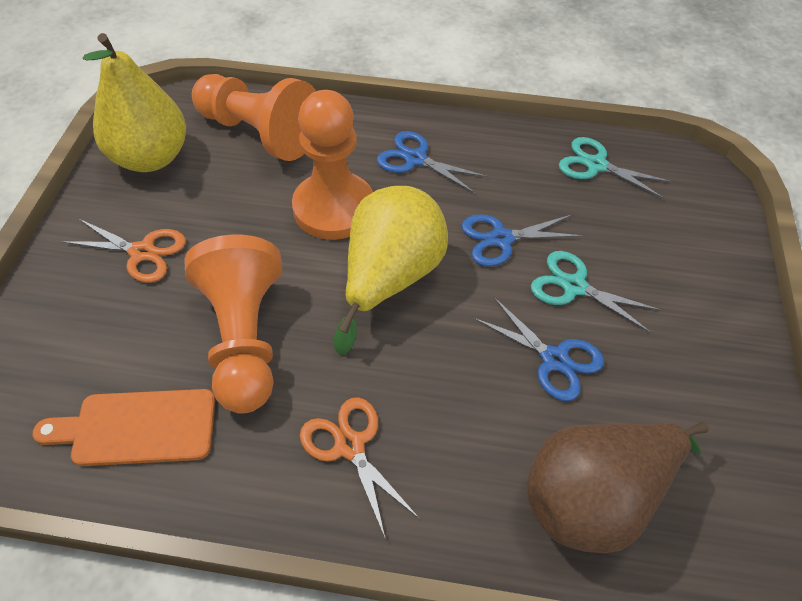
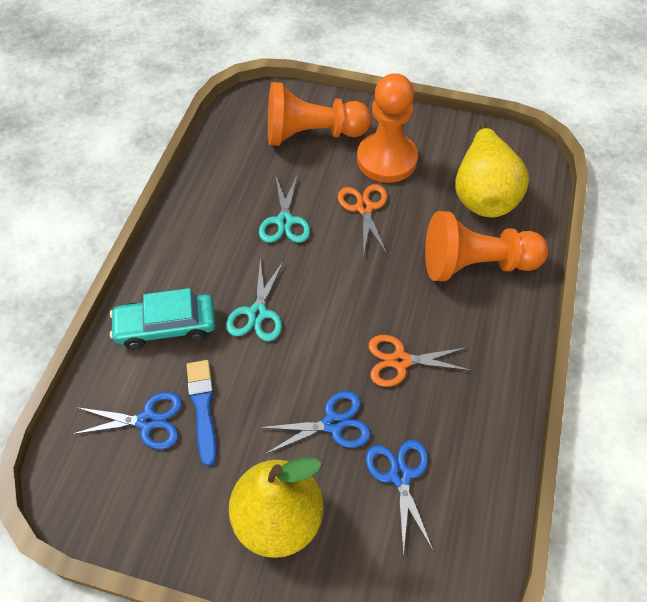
blue brush: none = 0 -> [186,360,216,466] = 1
brown pear: [527,422,709,553] = 1 -> none = 0
orange cutting board: [33,389,215,466] = 1 -> none = 0
turquoise car: none = 0 -> [110,288,216,349] = 1

